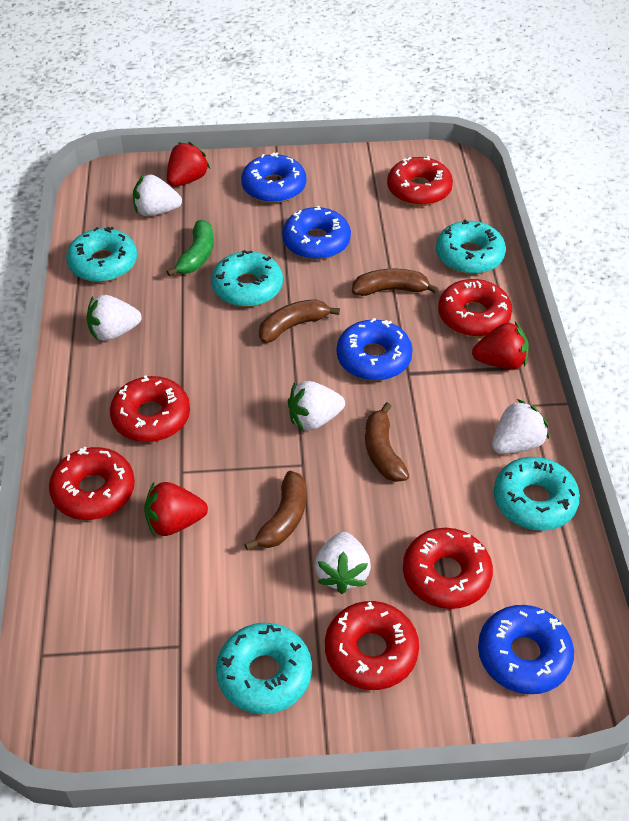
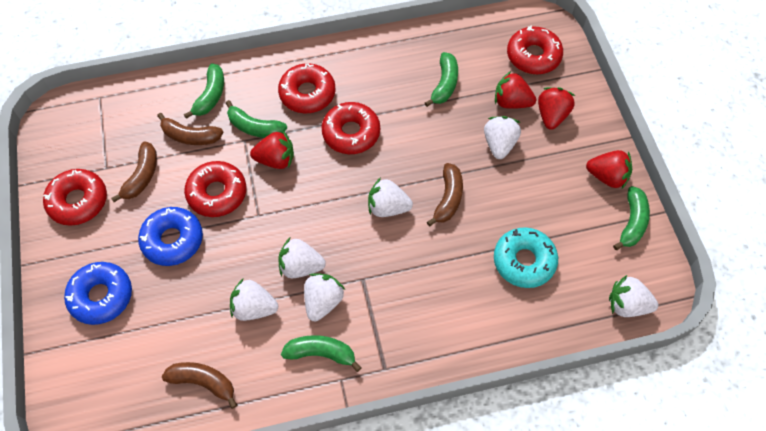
blue donut: [241,152,306,203] [282,206,351,260] [336,318,413,381] [478,605,574,694] = 4 -> [64,262,132,325] [138,207,203,266] = 2
green banana: [166,220,214,276] = 1 -> [184,63,224,119] [226,100,287,138] [281,335,362,372] [425,52,458,107] [613,186,650,250] = 5
red donut: [49,447,135,520] [110,375,190,442] [325,601,419,690] [387,156,453,206] [403,528,493,609] [438,279,512,337] = 6 -> [43,169,107,226] [184,161,246,217] [278,63,336,114] [322,102,380,154] [507,25,563,74] = 5
red strawberry: [144,482,208,536] [167,142,210,187] [472,322,529,370] = 3 -> [250,131,294,169] [495,71,536,109] [538,87,575,130] [586,150,632,189] = 4
turquoise donut: [66,227,137,282] [211,250,283,307] [216,623,312,714] [436,219,506,274] [494,457,580,530] = 5 -> [494,227,558,288] = 1
white strawberry: [87,295,142,341] [133,174,182,216] [288,381,345,431] [315,532,371,594] [492,399,549,454] = 5 -> [230,278,278,321] [278,238,326,278] [304,274,345,321] [368,177,413,217] [484,116,521,159] [609,275,658,317] = 6

